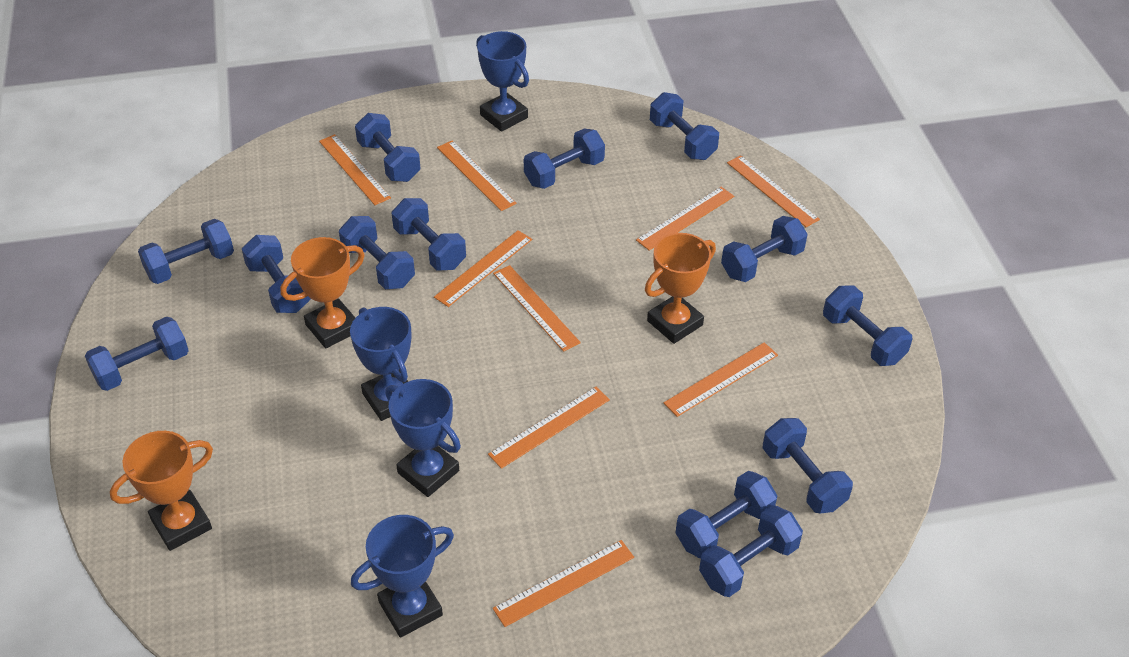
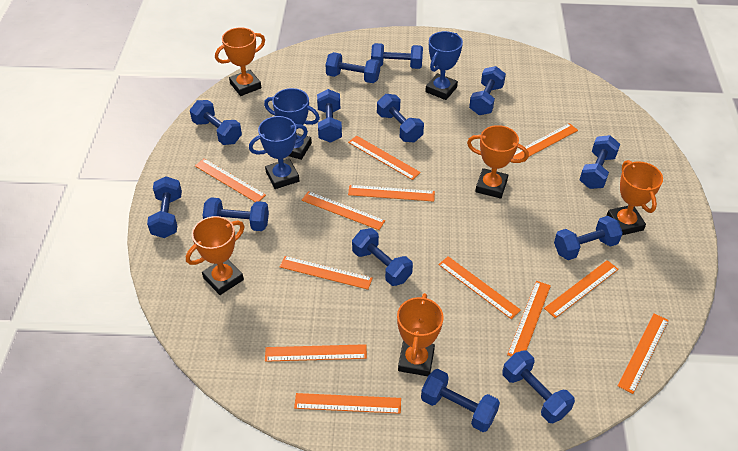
blue trophy: [350,307,412,421] [351,515,454,638] [386,379,461,497] [476,31,529,132] = 4 -> [249,116,308,189] [264,88,320,160] [425,31,463,100] = 3
orange ruler: [319,134,391,205] [434,230,532,307] [437,141,517,211] [488,387,610,469] [493,265,581,352] [493,540,634,627] [636,187,734,251] [664,342,778,417] [727,155,820,227] = 9 -> [195,159,266,202] [265,344,367,362] [280,256,373,290] [294,393,401,414] [302,191,385,230] [348,135,421,180] [348,185,435,202] [438,256,521,319] [507,281,551,356] [513,123,578,159] [544,260,618,318] [617,313,669,394] = 12
orange trophy: [110,431,213,551] [281,237,365,349] [645,233,716,344] = 3 -> [186,216,244,295] [215,27,265,96] [397,293,443,376] [467,125,529,199] [606,160,663,235] = 5

